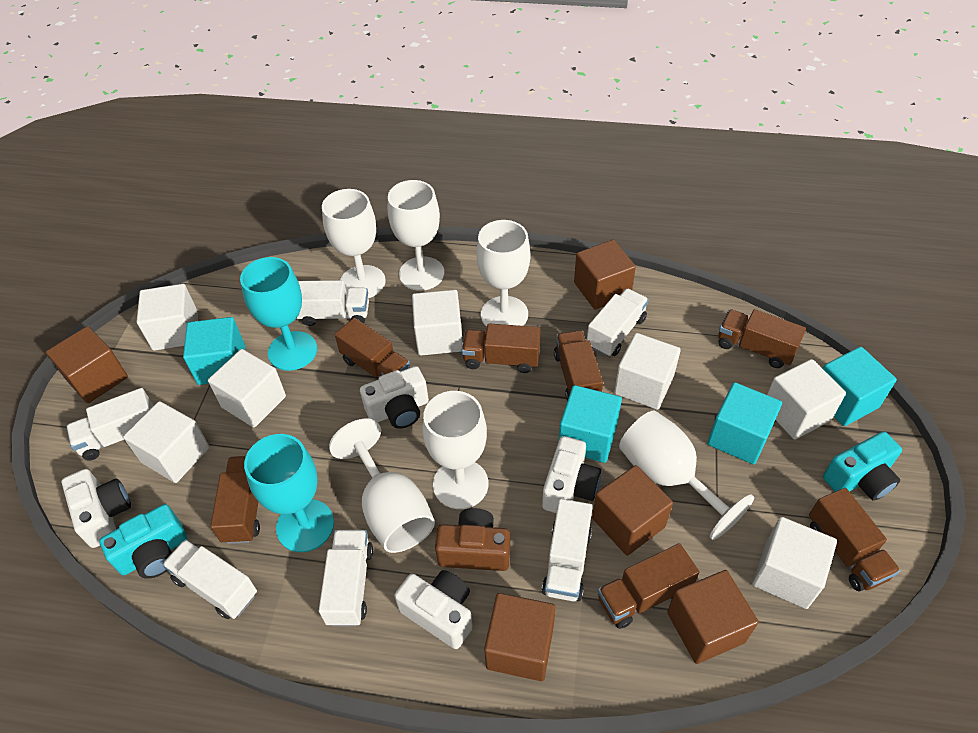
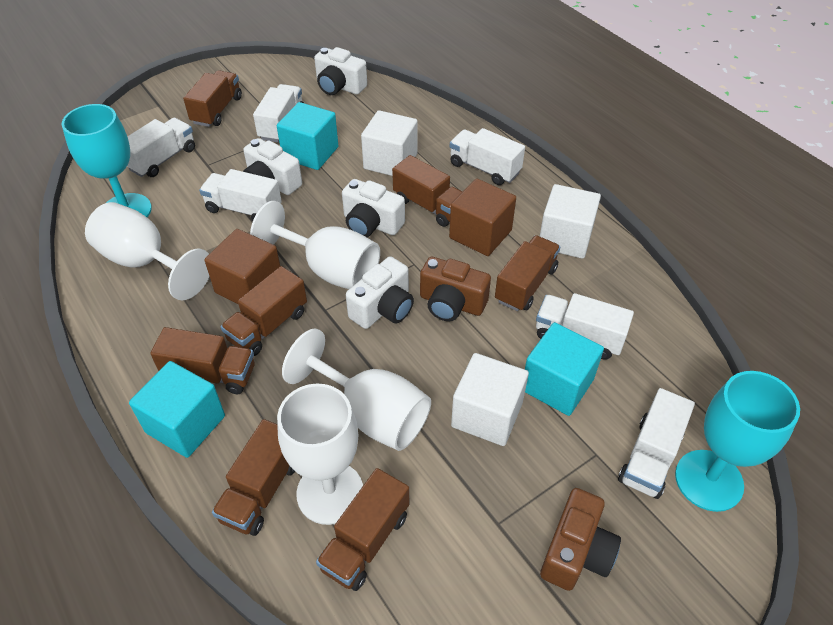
brown camera: [435,508,510,571] = 1 -> [420,257,491,321] [540,488,621,591] = 2
brown cube: [46,326,128,403] [484,593,556,681] [574,240,636,310] [592,465,673,556] [667,570,759,664] = 5 -> [204,229,280,304] [449,179,516,256] = 2
turquoise camera: [99,504,187,579] [823,431,902,501] = 2 -> none = 0
turquoise cube: [183,317,245,385] [559,385,622,463] [707,382,782,464] [823,346,897,426] = 4 -> [129,361,225,458] [277,102,339,170] [525,322,604,416] = 3
white cube: [123,401,210,483] [137,284,198,351] [208,349,286,427] [412,290,463,356] [614,333,681,410] [752,517,837,609] [767,359,846,440] = 7 -> [361,110,418,176] [451,353,529,446] [540,184,601,259] = 3
white goblet: [322,189,386,298] [329,418,435,553] [388,180,444,291] [423,391,488,509] [476,220,530,327] [619,411,754,540] = 6 -> [85,202,210,300] [250,201,380,289] [277,384,363,525] [282,328,431,451] = 4

